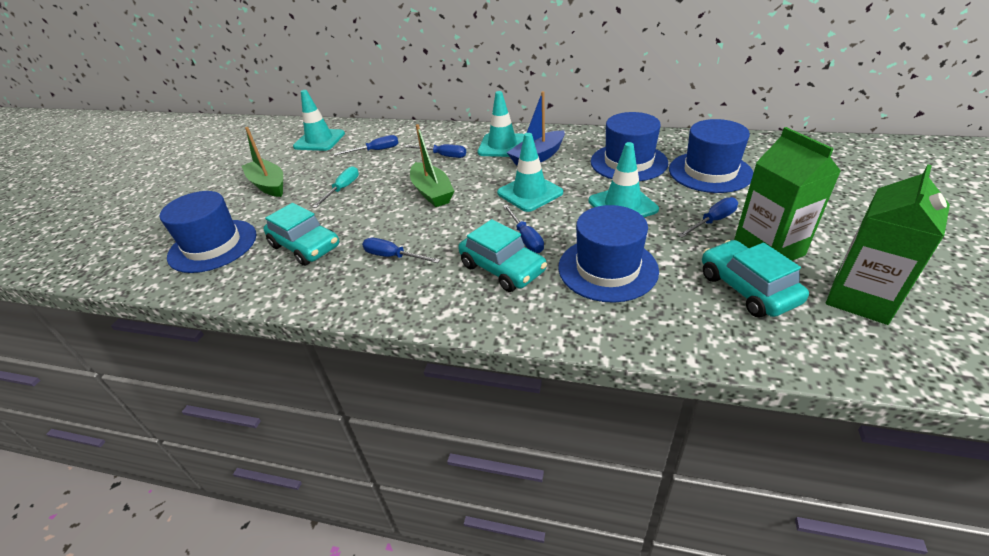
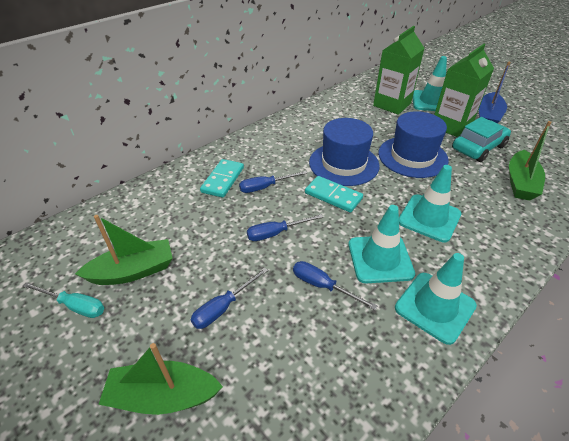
blue hat: [160,191,257,273] [558,205,659,303] [591,112,668,181] [669,119,753,193] = 4 -> [309,118,379,186] [378,111,449,178] = 2
blue screwdriver: [334,135,399,156] [362,238,440,263] [405,144,466,158] [503,205,544,253] [678,197,738,238] = 5 -> [191,267,268,329] [239,171,308,193] [247,214,323,241] [293,261,377,310] = 4
green boat: [242,127,283,197] [410,124,454,207] = 2 -> [75,215,173,285] [98,343,223,415] [509,121,552,201] = 3
turquoise car: [263,203,340,266] [458,219,547,292] [702,240,809,317] = 3 -> [452,117,511,162] = 1
turquoise domino: none = 0 -> [200,159,244,198] [305,176,363,213] = 2

